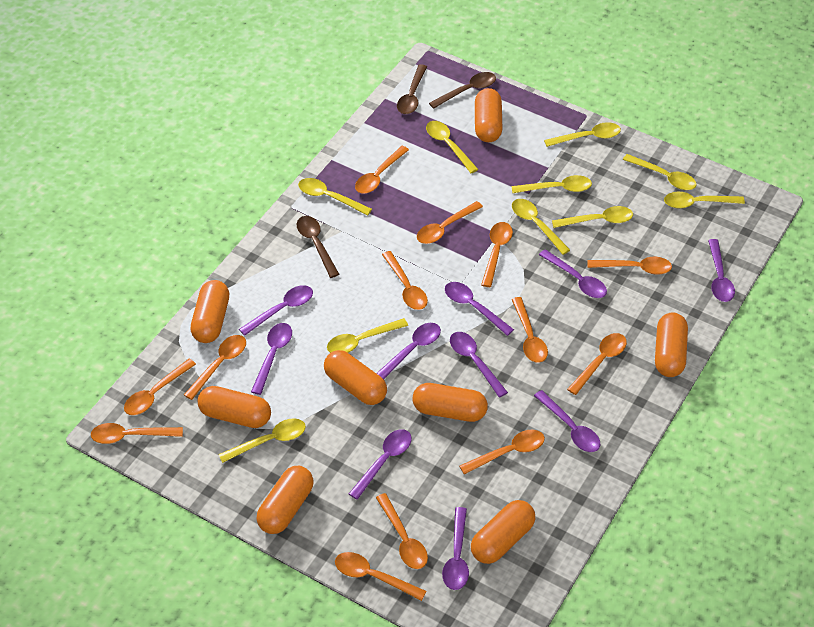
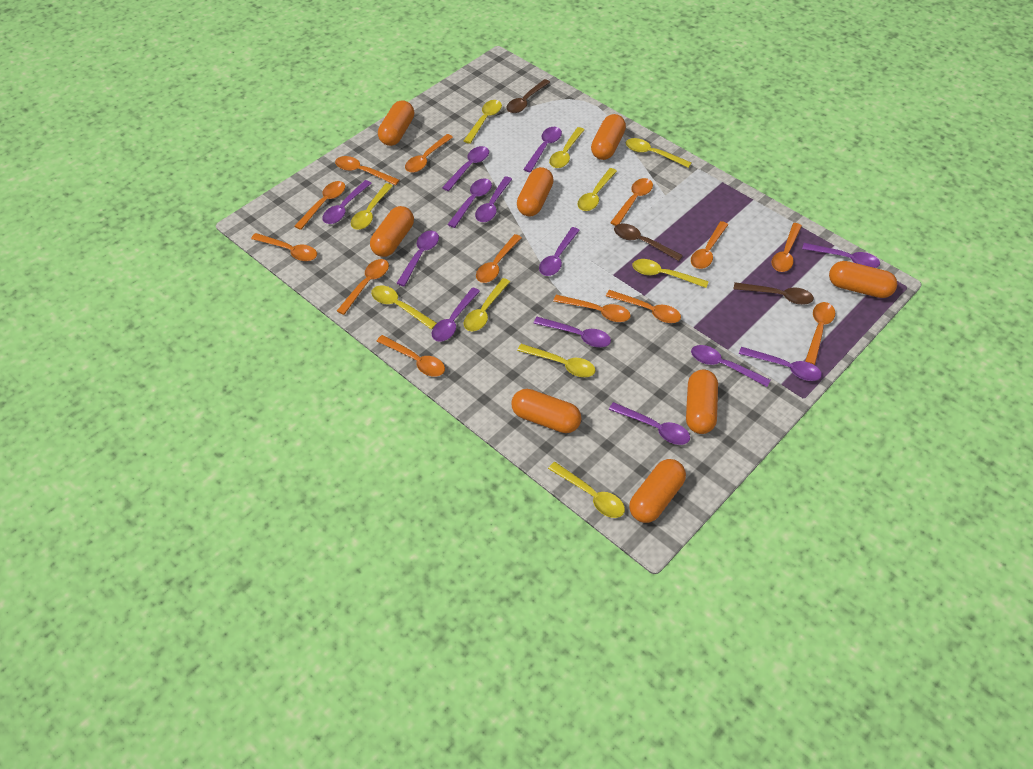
purple spoon: [239,285,313,336] [251,323,292,395] [349,429,411,500] [376,323,441,379] [442,507,469,590] [445,282,514,336] [450,332,508,398] [534,390,600,452] [539,249,607,298] [708,239,735,302] = 10 -> [322,180,372,224] [396,231,439,286] [432,287,480,342] [442,146,489,191] [447,178,492,228] [475,176,512,222] [523,127,562,172] [534,317,611,347] [539,227,580,276] [609,402,690,445] [691,345,770,387] [739,347,822,381] [802,243,880,268] = 13

